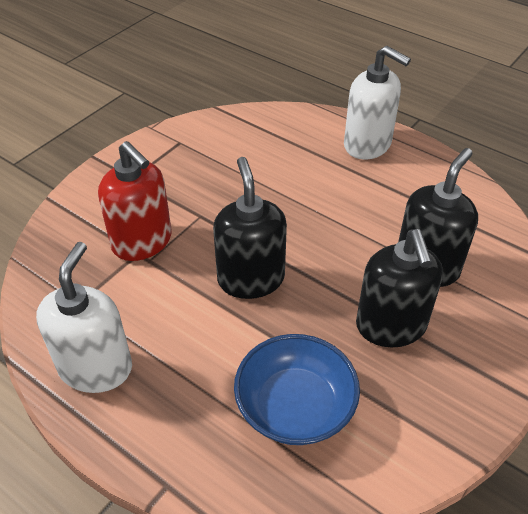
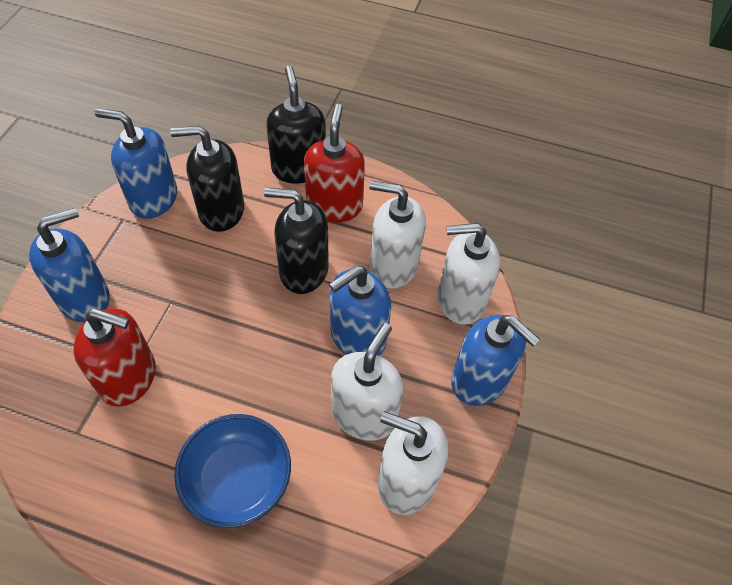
blue soap dispenser: none = 0 -> [29,208,110,322] [95,108,177,219] [329,265,391,356] [451,315,540,406] = 4
red soap dispenser: [98,141,172,261] = 1 -> [73,308,156,406] [304,104,365,222] = 2
white soap dispenser: [36,242,132,393] [344,46,411,160] = 2 -> [331,323,403,441] [369,180,426,289] [378,411,448,515] [438,223,500,325] = 4

